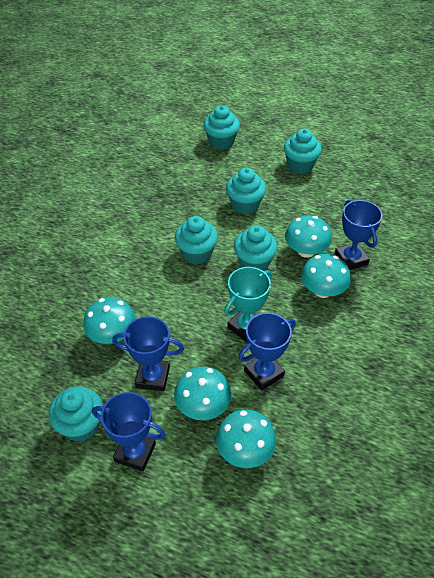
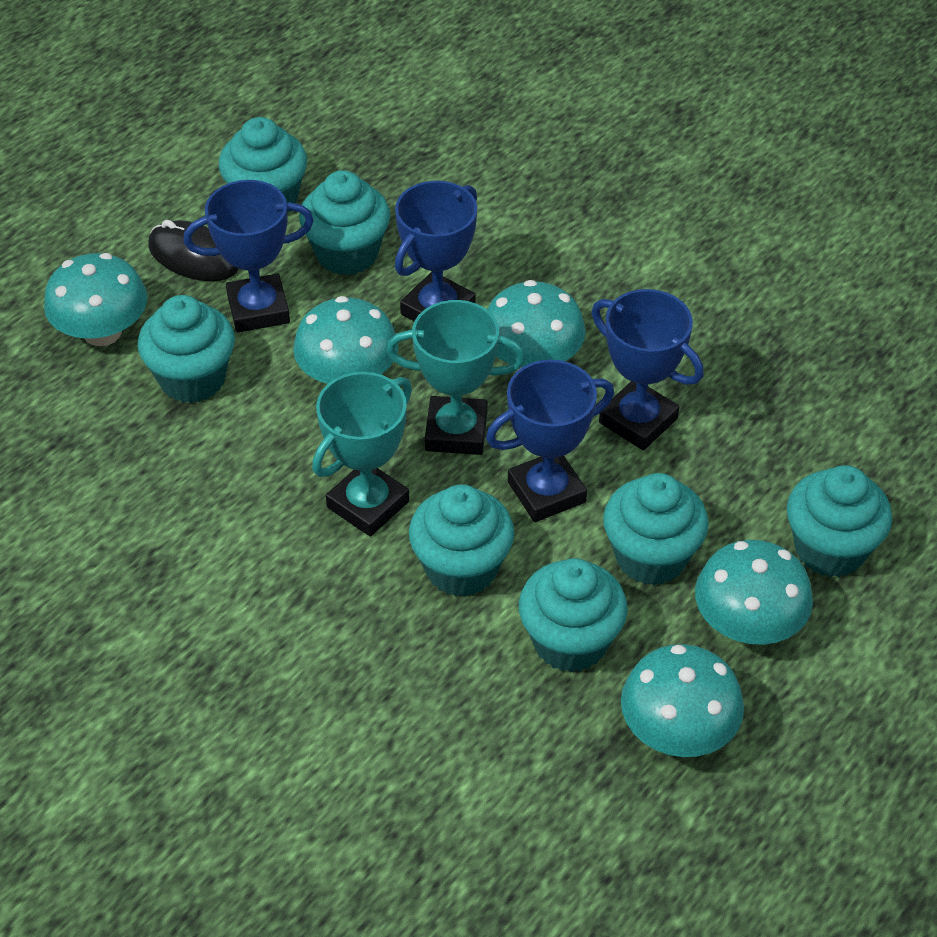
black mouse: none = 0 -> [148,220,239,281] = 1
turquoise cupcake: [49,386,103,442] [175,216,218,265] [203,105,240,150] [226,168,266,214] [234,225,278,271] [284,129,322,174] = 6 -> [138,295,235,403] [219,117,307,212] [299,170,390,275] [409,484,514,597] [519,558,628,673] [603,473,709,585] [787,465,892,577] = 7
turquoise trophy: [224,267,272,342] = 1 -> [312,372,412,537] [386,300,526,455] = 2

